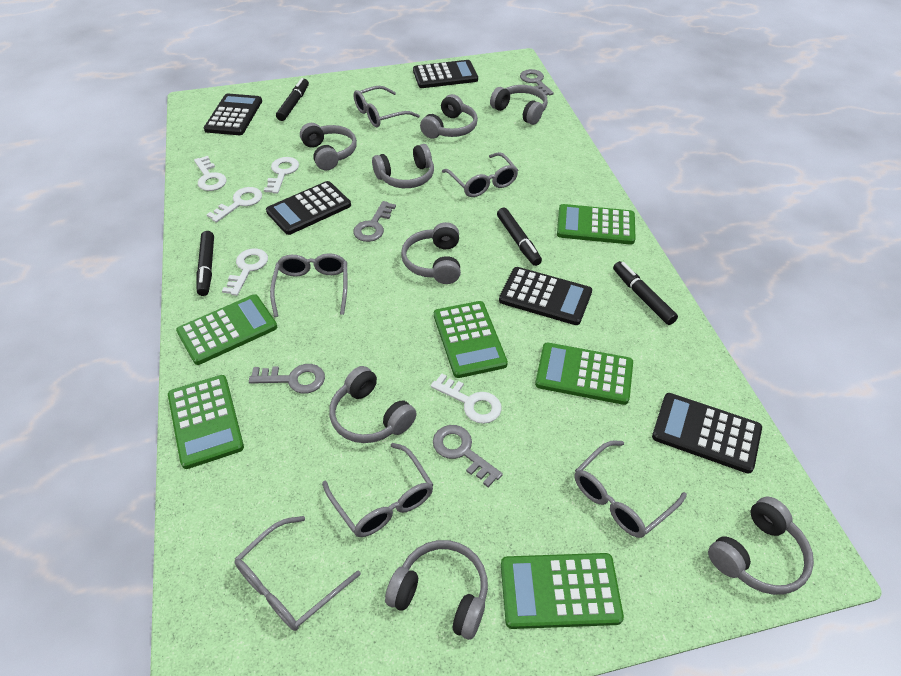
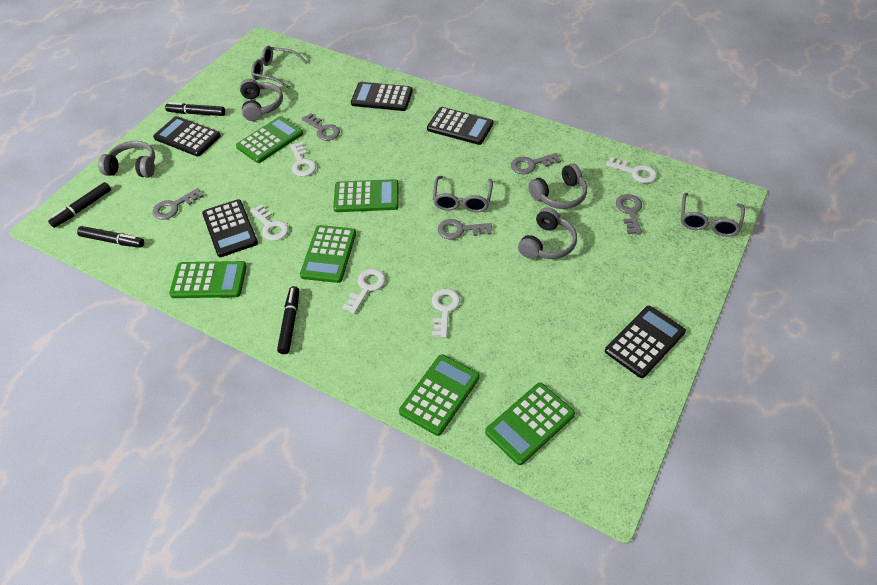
grey glasses: [234,516,361,631] [270,253,348,317] [322,443,434,537] [354,86,420,127] [442,152,518,197] [575,440,687,538] = 6 -> [251,46,308,89] [433,176,493,213] [681,193,745,237] = 3
grey headphones: [300,123,357,171] [329,366,417,443] [372,144,434,188] [385,540,488,640] [401,222,461,284] [420,94,478,139] [490,85,548,125] [708,496,814,595] = 8 -> [98,141,155,178] [240,79,283,121] [518,207,577,259] [528,163,587,209] = 4
grey key: [249,364,325,394] [353,201,396,242] [433,425,503,487] [520,69,554,96] = 4 -> [152,188,204,220] [302,113,340,141] [438,219,492,239] [511,153,561,174] [616,194,642,235] = 5

